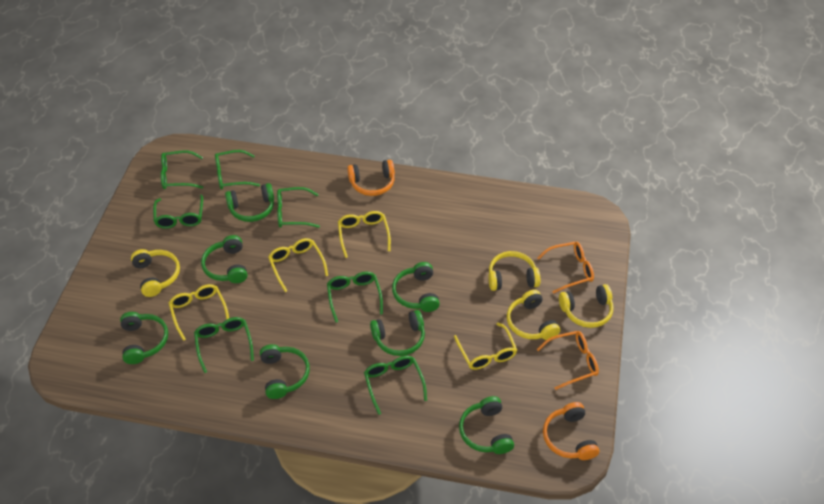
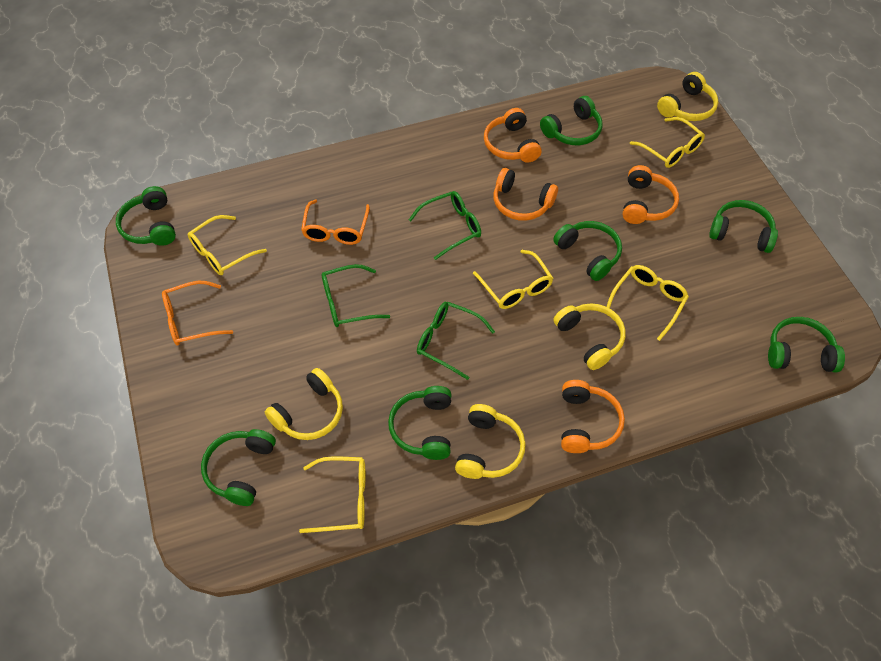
green glasses: [153,195,203,229] [161,151,203,189] [194,317,254,373] [215,150,260,190] [277,187,320,228] [327,272,383,323] [364,356,427,415] = 7 -> [321,264,390,327] [409,191,481,260] [417,301,495,380] = 3
orange headphones: [347,160,395,196] [543,402,599,460] = 2 -> [484,108,542,163] [494,168,558,221] [561,380,625,453] [623,165,679,224] = 4
yellow glasses: [169,284,229,341] [268,238,328,292] [338,211,391,258] [454,323,517,370] = 4 -> [188,215,267,275] [299,456,365,533] [473,250,553,309] [606,265,689,341] [630,117,705,168] = 5

